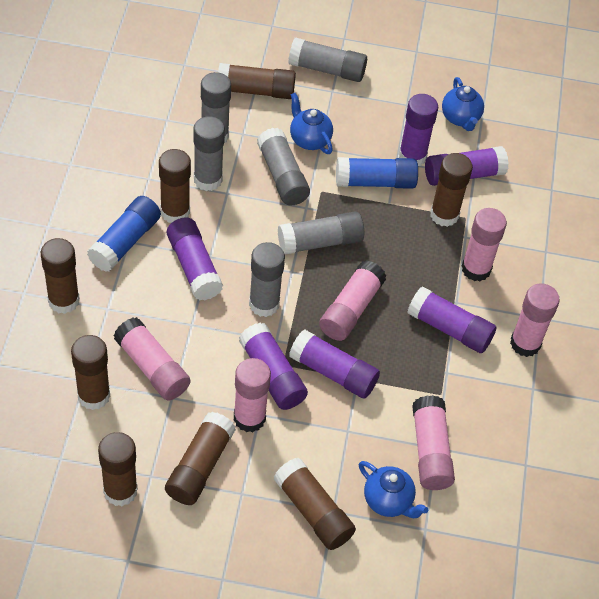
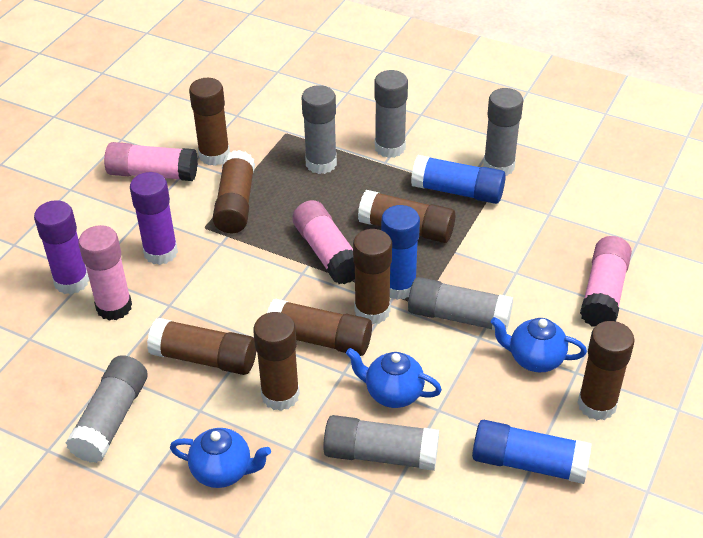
blue glue stick: [87,196,161,272] [336,157,418,189] = 2 -> [381,205,420,300] [411,155,506,204] [472,420,592,484] = 3
pink glue stick: [114,317,190,401] [234,358,271,432] [319,260,386,341] [412,395,455,490] [462,208,507,281] [510,283,560,357] = 6 -> [78,225,132,321] [104,142,198,181] [293,200,355,284] [580,236,632,327] = 4
purple glue stick: [167,217,223,300] [239,322,308,410] [289,329,380,399] [399,94,438,166] [407,286,496,353] [425,146,509,186] = 6 -> [34,200,89,294] [130,172,178,265] = 2

